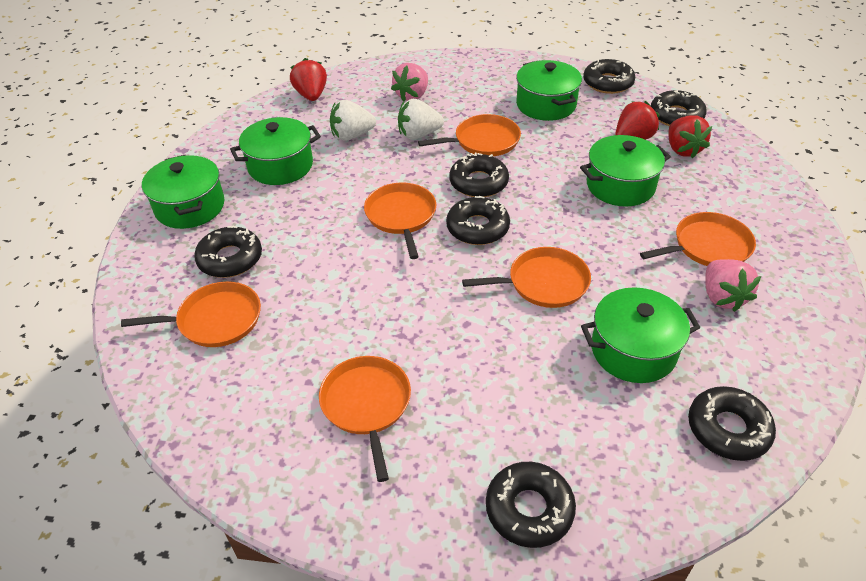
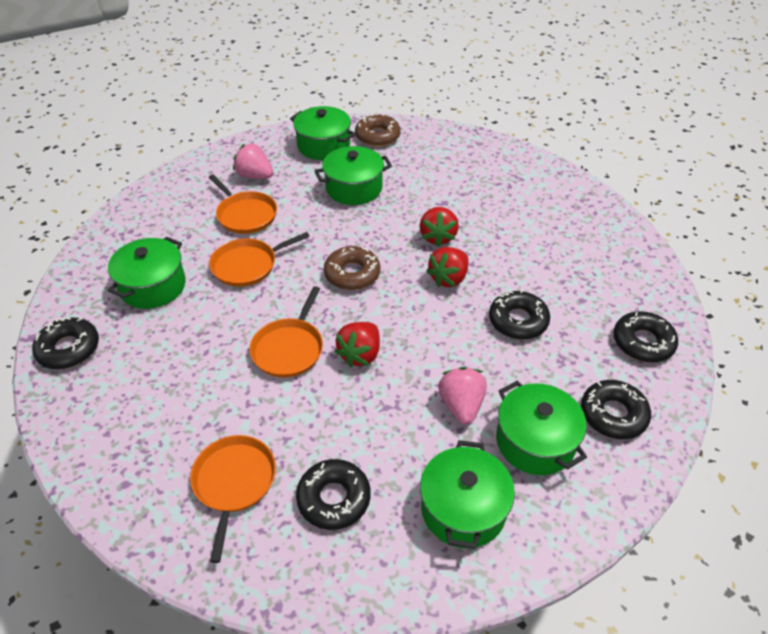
black donut: [194,226,262,278] [446,196,510,245] [449,153,509,197] [486,462,576,548] [583,59,636,94] [651,90,707,126] [688,386,776,461] = 7 -> [32,317,99,369] [296,459,371,530] [489,289,550,340] [581,380,651,439] [613,311,678,362] = 5
brown donut: none = 0 -> [324,246,380,290] [355,114,401,147] = 2
orange pan: [121,281,261,347] [319,356,411,482] [364,183,437,259] [418,114,521,156] [462,247,591,308] [640,212,756,266] = 6 -> [190,435,276,563] [209,174,277,234] [209,232,310,287] [249,286,323,378] = 4
white strawberry: [330,100,376,141] [398,99,444,140] = 2 -> none = 0

